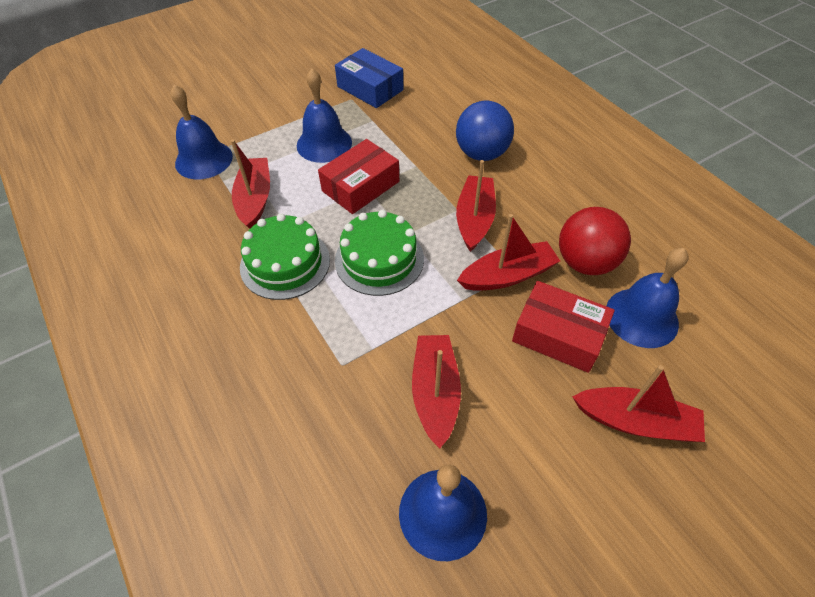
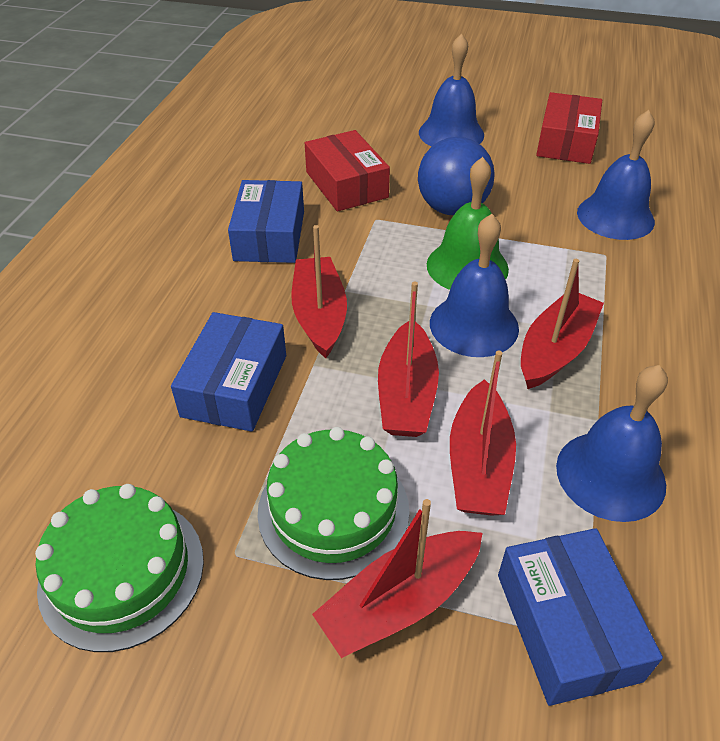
blue box: [335,48,403,108] = 1 -> [171,312,286,432] [228,180,304,263] [498,528,663,706] = 3
green bell: none = 0 -> [427,157,509,290] = 1
red ball: [559,207,631,275] = 1 -> none = 0

